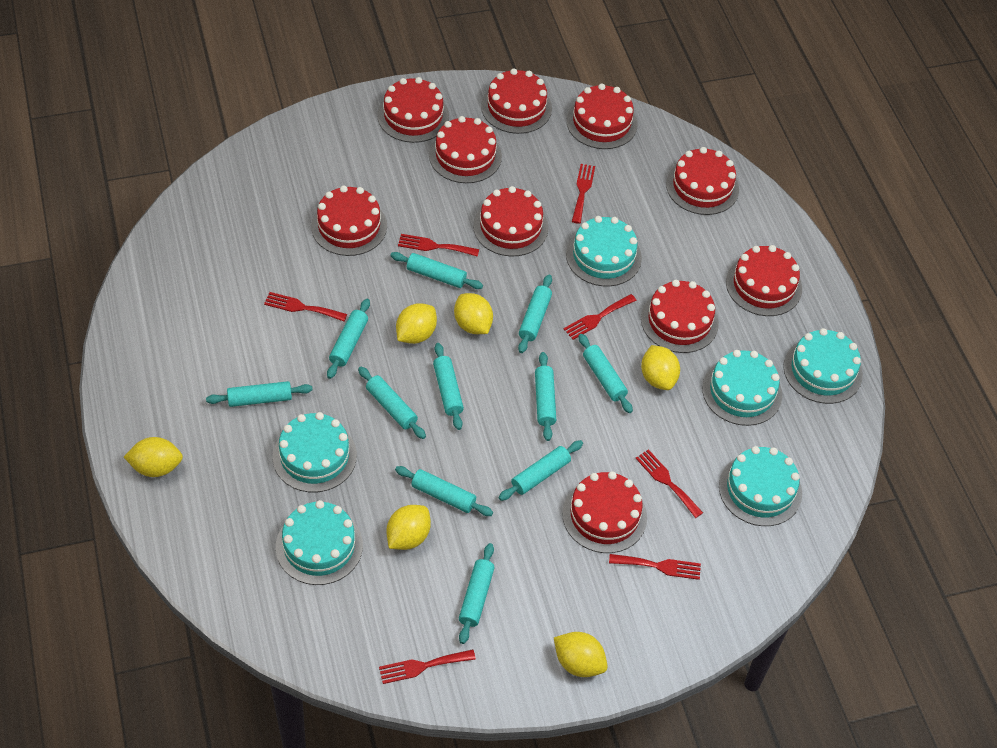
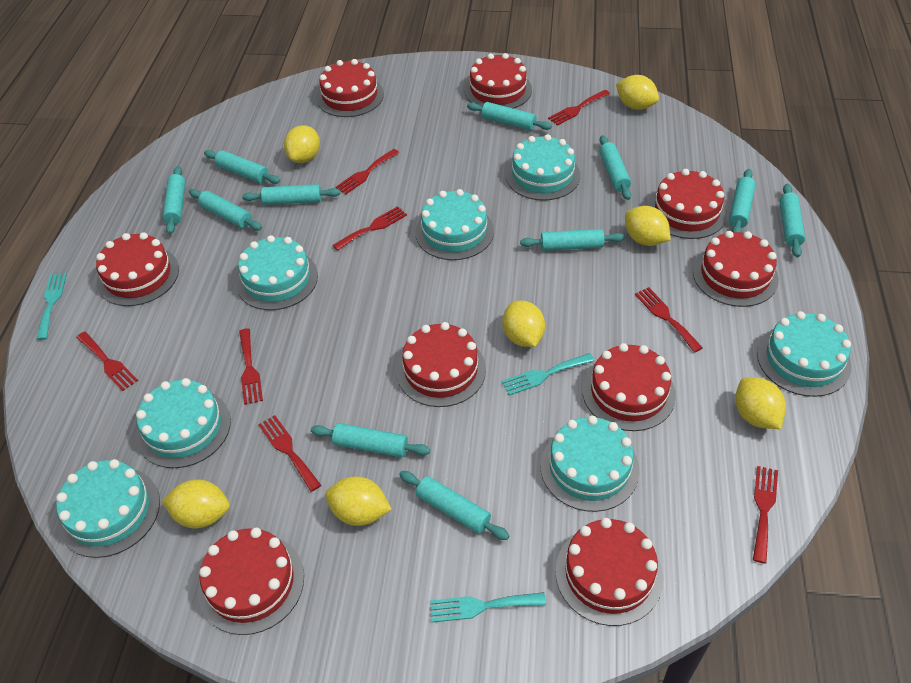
red cake: [311,186,387,256] [377,77,449,143] [429,116,502,183] [473,186,548,257] [481,68,552,134] [562,471,647,553] [566,84,638,149] [641,280,719,353] [666,147,739,215] [726,245,802,316] = 10 -> [96,232,179,306] [198,528,304,635] [316,59,384,117] [396,322,486,407] [464,53,532,109] [555,518,663,626] [582,343,676,431] [648,169,727,239] [693,231,779,307] = 9
red fork: [264,292,347,321] [379,649,476,684] [398,234,479,257] [564,294,637,340] [572,164,595,224] [609,554,701,580] [635,449,703,518] = 7 -> [76,332,138,391] [239,328,263,405] [258,415,321,492] [332,206,407,251] [335,149,399,194] [548,90,610,126] [635,287,703,353] [753,466,778,563] = 8
turquoise cake: [273,412,357,492] [276,500,363,585] [566,216,642,286] [702,350,782,426] [719,446,802,526] [783,328,863,404] = 6 -> [56,459,160,558] [136,378,231,468] [236,235,318,310] [415,189,494,260] [505,134,580,201] [541,415,640,512] [757,311,851,397] = 7
turquoise fork: none = 0 -> [37,273,67,340] [430,592,546,622] [502,353,594,396] = 3
yellow lemon: [124,437,183,477] [386,505,431,550] [396,303,437,344] [454,293,493,334] [554,632,608,677] [641,345,680,390] = 6 -> [162,479,230,528] [284,125,320,163] [325,477,392,526] [503,301,545,347] [616,75,659,110] [625,206,671,246] [735,377,786,429] = 7

